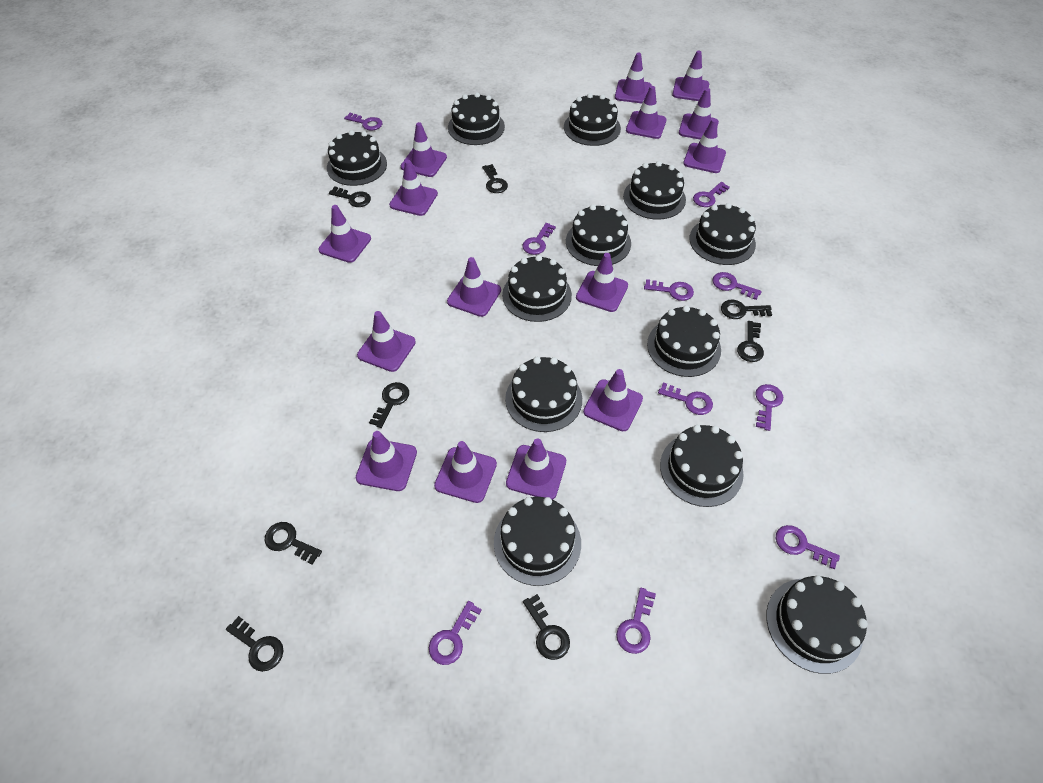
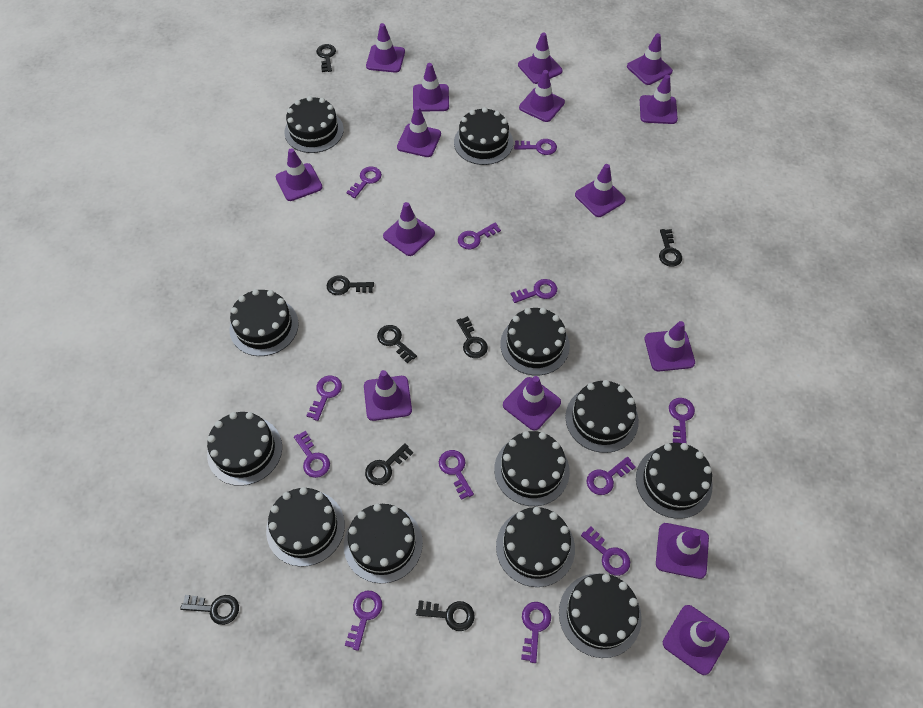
purple key: [344,113,382,130] [429,601,482,665] [522,223,556,255] [616,588,656,654] [644,279,694,301] [658,383,713,415] [693,182,730,207] [712,272,762,300] [755,384,783,431] [776,525,840,569] = 10 -> [294,431,330,478] [306,375,342,421] [345,591,382,651] [346,167,382,198] [439,450,474,500] [458,223,501,249] [511,279,557,303] [514,139,557,155] [521,602,551,663] [581,526,630,576] [587,457,636,495] [669,398,695,444] = 12

